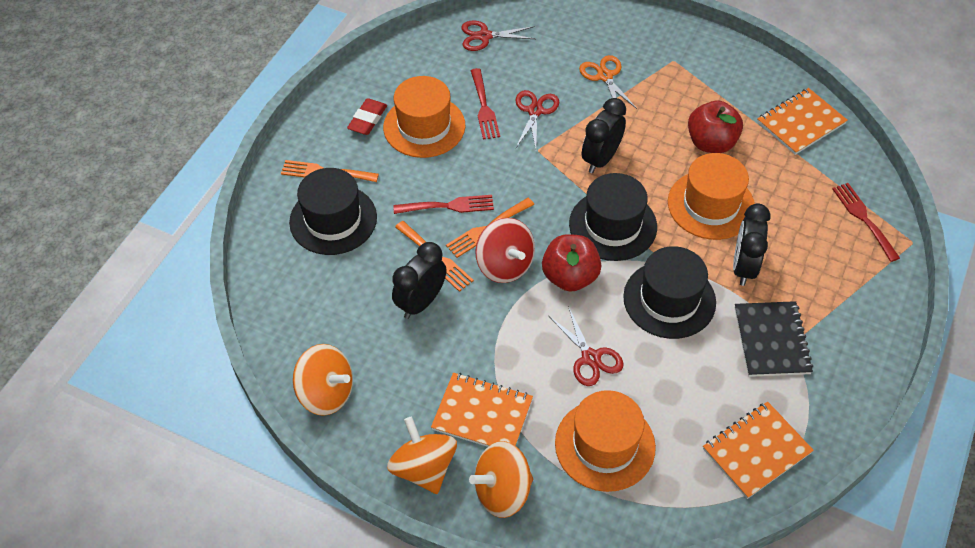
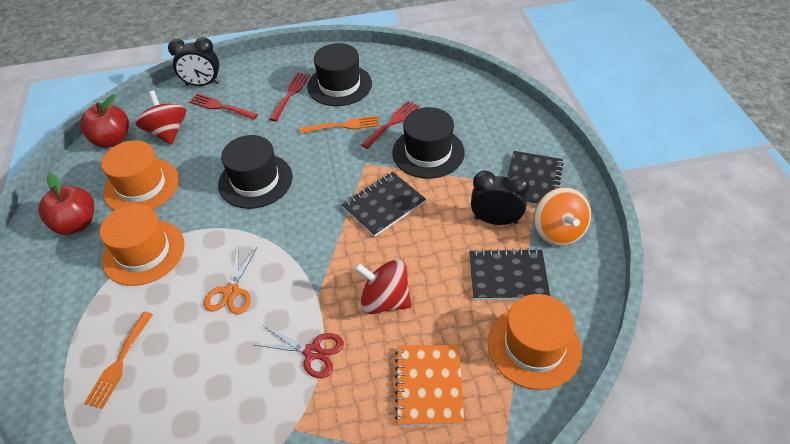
black clock: [392,242,446,319] [582,98,626,173] [733,203,771,286] = 3 -> [168,37,220,86] [471,171,530,225] = 2
black notebook: [735,301,813,377] = 1 -> [342,172,426,237] [469,248,550,300] [507,151,564,206] = 3
orange fork: [281,160,379,182] [395,221,474,292] [446,198,535,258] = 3 -> [84,312,153,409] [300,116,380,134] = 2
orange notebook: [431,373,533,447] [703,401,814,499] [757,88,848,155] = 3 -> [395,345,464,426] = 1
orange spinning top: [293,344,353,416] [387,416,457,494] [469,441,533,518] = 3 -> [534,187,591,246] = 1
red eraser: [347,98,387,135] = 1 -> none = 0
red scissors: [461,21,535,51] [516,90,560,149] [549,306,624,386] = 3 -> [255,326,344,378] = 1
red spinning top: [475,218,535,283] = 1 -> [135,90,186,145] [355,259,412,314] = 2

